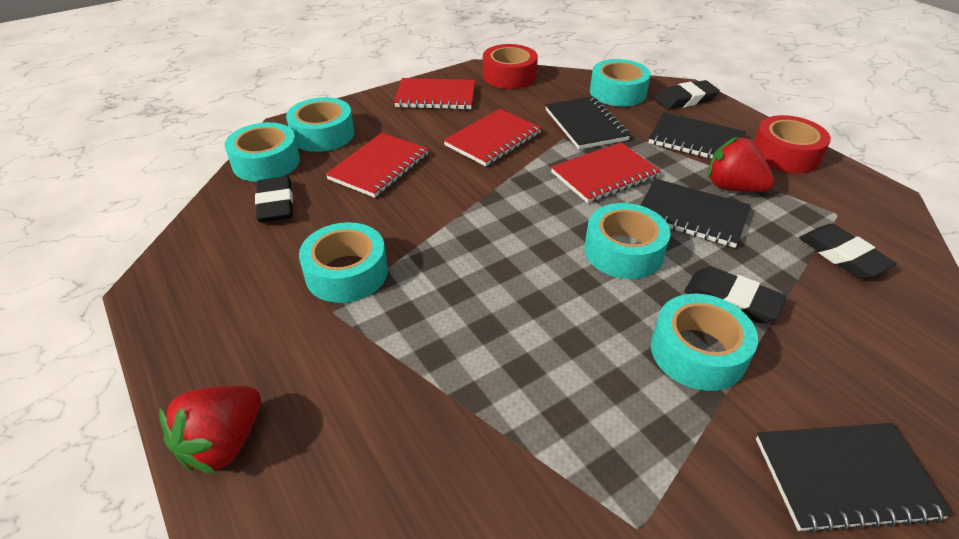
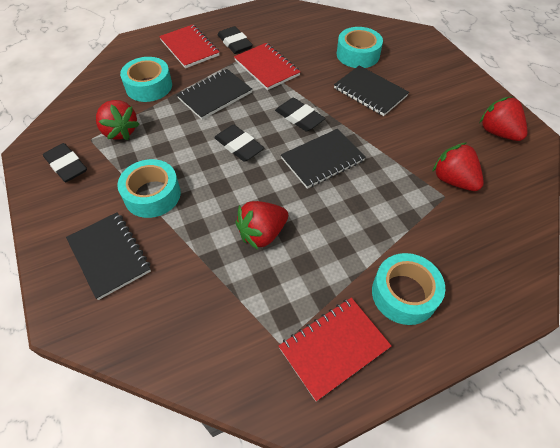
red notebook: [326,133,428,198] [394,78,475,110] [443,109,541,166] [551,142,661,203] = 4 -> [159,25,219,68] [234,43,300,90] [279,298,391,402] = 3
red strawberry: [159,386,261,475] [708,136,775,192] = 2 -> [96,100,139,140] [235,201,288,250] [432,142,484,191] [479,96,528,141] = 4
red tape: [483,44,538,89] [754,115,831,173] = 2 -> none = 0
turquoise tape: [225,122,300,182] [286,97,355,152] [299,222,388,303] [584,203,671,279] [590,59,651,107] [651,294,758,391] = 6 -> [117,159,181,218] [120,57,172,102] [337,27,383,68] [372,253,445,325] = 4

